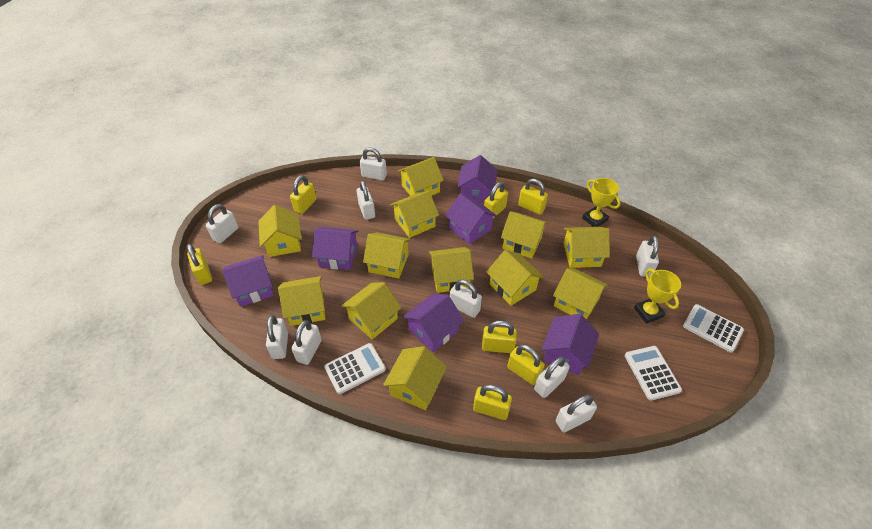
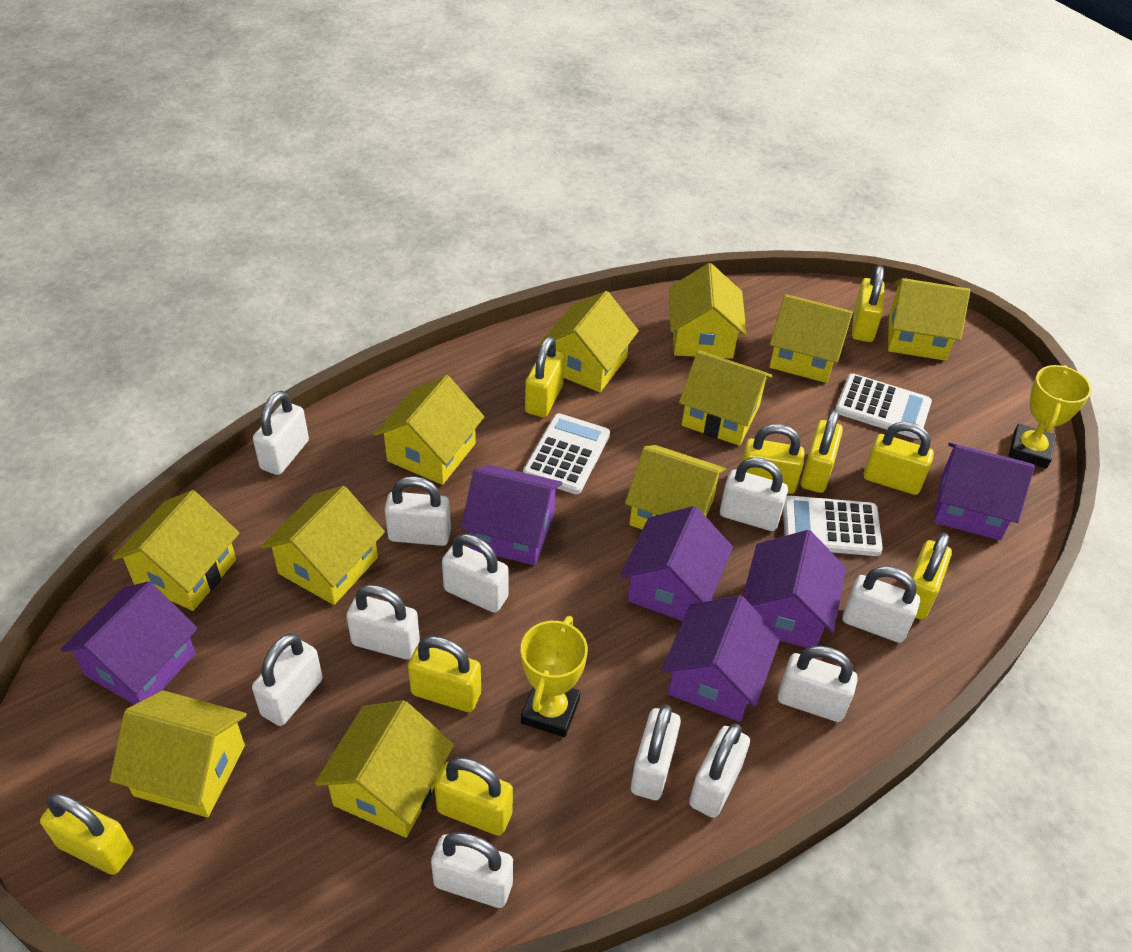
white padlock: [206,204,239,243] [266,315,288,359] [291,320,322,365] [357,181,375,220] [360,148,387,181] [450,280,482,318] [534,356,570,398] [556,394,597,432] [636,236,659,277] = 9 -> [252,633,323,726] [253,391,309,475] [347,585,420,660] [385,476,451,546] [431,832,513,908] [442,534,509,613] [631,704,681,800] [689,724,750,818] [720,457,788,531] [778,646,858,722] [842,566,920,643] = 11
yellow house: [258,205,302,257] [278,276,326,326] [341,282,402,340] [363,232,411,279] [383,346,447,410] [390,190,439,238] [397,157,444,196] [429,247,474,293] [486,250,544,306] [501,211,548,259] [553,267,608,320] [563,227,610,268] = 12 -> [110,690,247,817] [112,490,239,611] [261,486,385,605] [315,700,454,837] [374,375,484,485] [539,291,639,392] [625,445,726,530] [669,263,747,359] [679,350,772,446] [769,294,853,383] [888,278,970,361] = 11
yellow padlock: [187,244,212,285] [290,175,317,214] [473,385,512,420] [482,321,517,353] [484,182,508,218] [507,344,545,385] [518,179,548,215] = 7 -> [40,793,133,875] [408,636,481,712] [434,757,513,836] [525,336,565,417] [741,424,805,494] [801,410,843,493] [852,265,884,342] [864,421,934,495] [905,533,952,620] = 9

